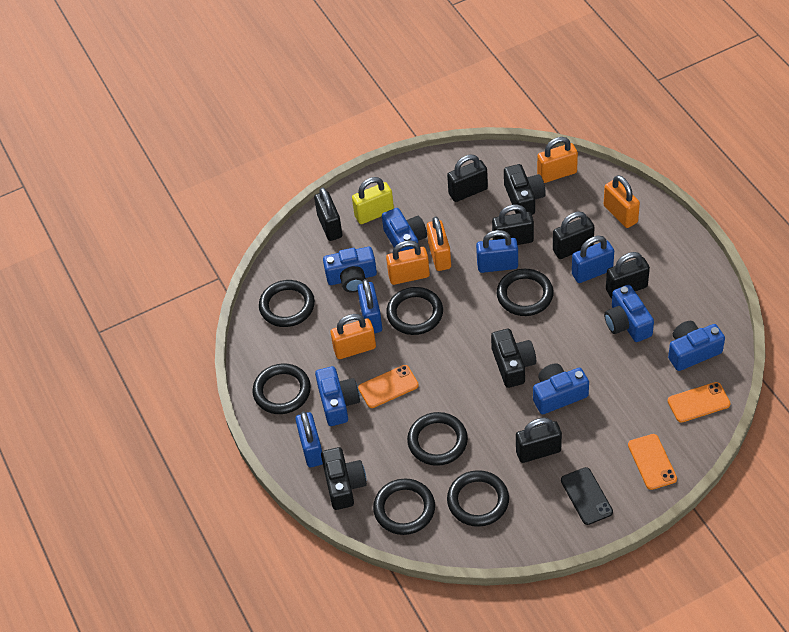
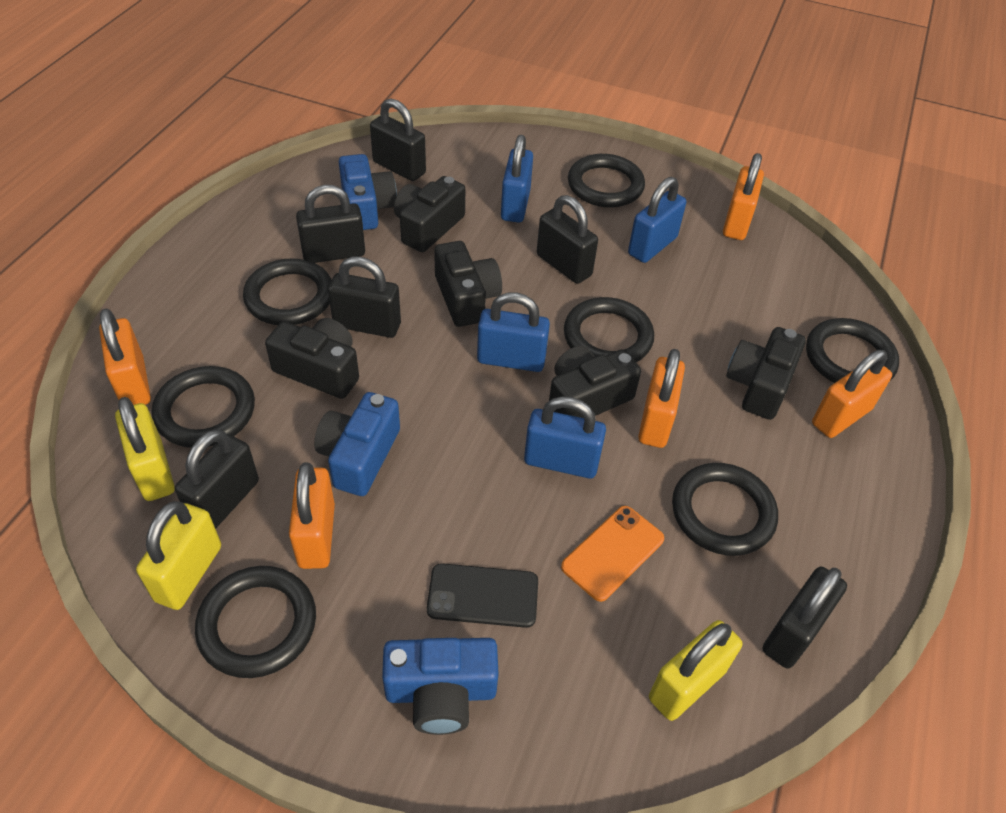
black camera: [321,447,367,510] [491,329,536,388] [504,164,546,215] = 3 -> [265,318,359,399] [394,176,465,252] [434,241,502,327] [549,346,641,418] [726,327,806,420] = 5
blue camera: [315,366,360,426] [323,247,377,293] [382,208,427,252] [533,363,589,414] [604,285,654,342] [668,321,725,371] = 6 -> [314,392,400,496] [339,154,397,230] [382,638,499,735] = 3
orange phone: [358,365,419,408] [628,434,677,490] [668,382,731,423] = 3 -> [561,506,664,602] = 1
yellow padlock: [352,177,394,224] = 1 -> [115,397,175,501] [136,501,221,610] [649,620,742,721] = 3

